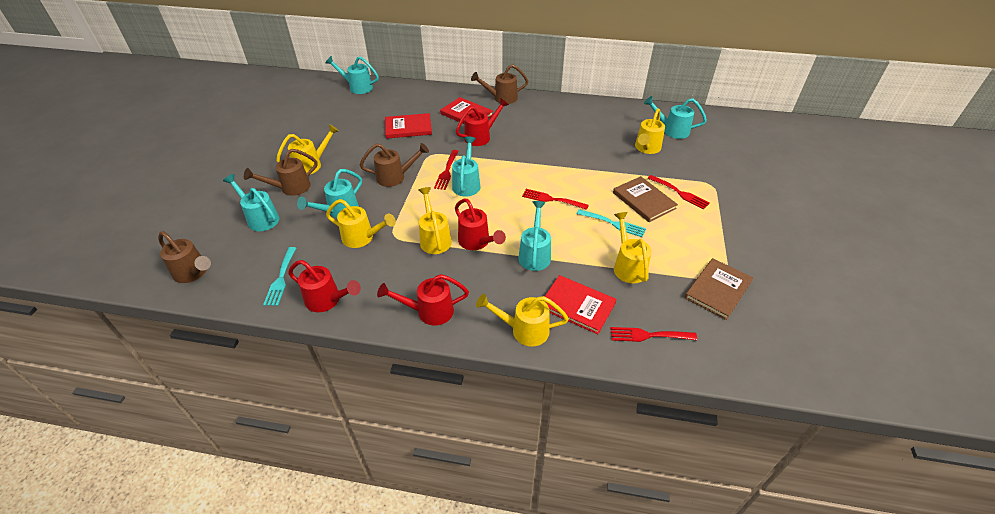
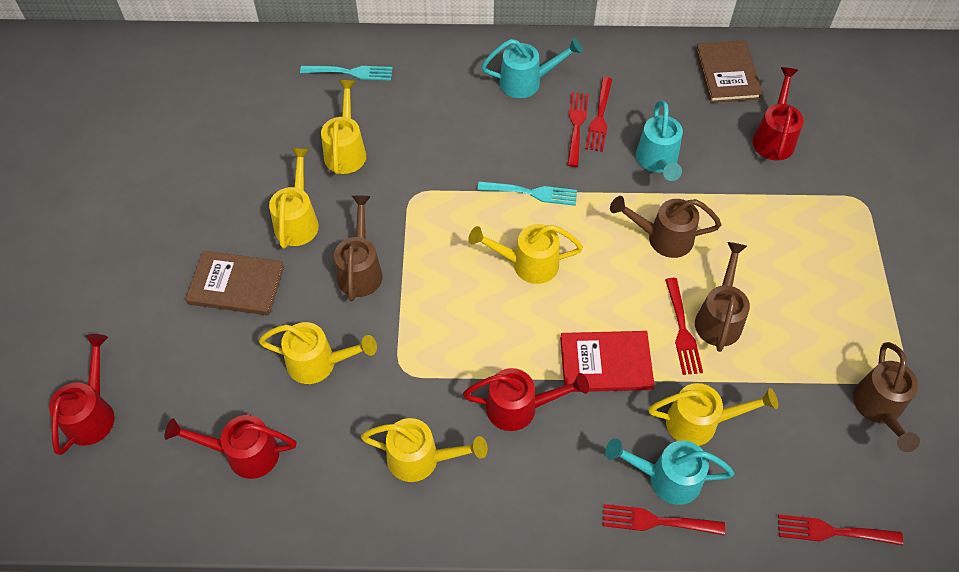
red book: [385,113,432,139] [440,97,493,124] [544,275,617,334] = 3 -> [560,331,654,392] = 1
red fork: [434,150,459,190] [522,189,589,210] [610,327,697,342] [648,175,710,210] = 4 -> [567,92,589,167] [585,77,612,152] [603,504,725,535] [665,278,703,375] [778,514,903,545] = 5
turquoise watering can: [223,174,279,231] [297,169,362,218] [325,56,379,94] [452,136,480,196] [518,201,551,271] [644,96,707,139] = 6 -> [481,38,583,98] [605,438,734,505] [636,101,683,181] = 3

